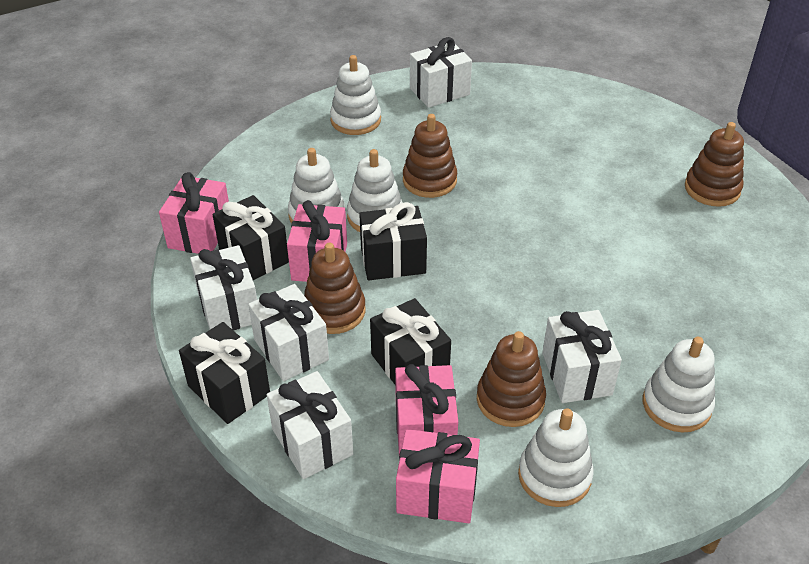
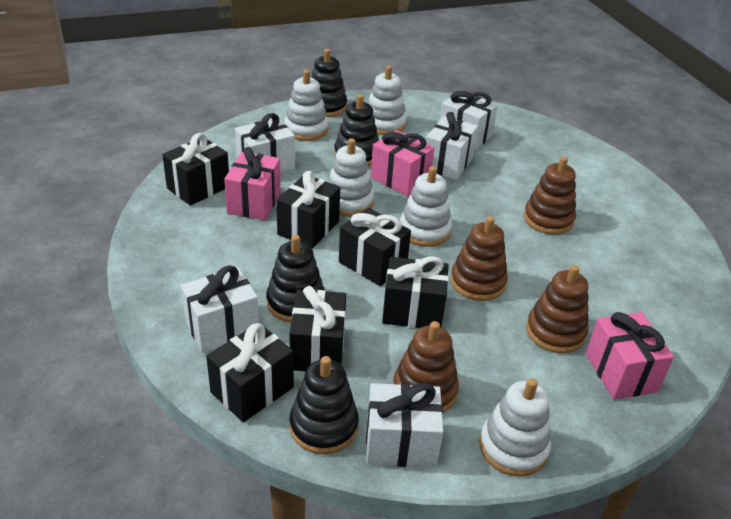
black gift: [179,322,270,424] [213,195,289,280] [359,202,427,280] [370,298,451,386] = 4 -> [162,133,229,206] [206,323,294,422] [276,171,340,248] [289,286,346,371] [339,208,411,286] [382,256,449,328] = 6
black stacking toy: none = 0 -> [266,235,325,323] [289,356,359,454] [311,49,347,117] [334,94,379,166] = 4
pink gift: [159,172,229,254] [287,200,347,282] [395,364,458,455] [396,429,480,523] = 4 -> [224,147,281,220] [371,130,434,196] [586,312,674,399] = 3

